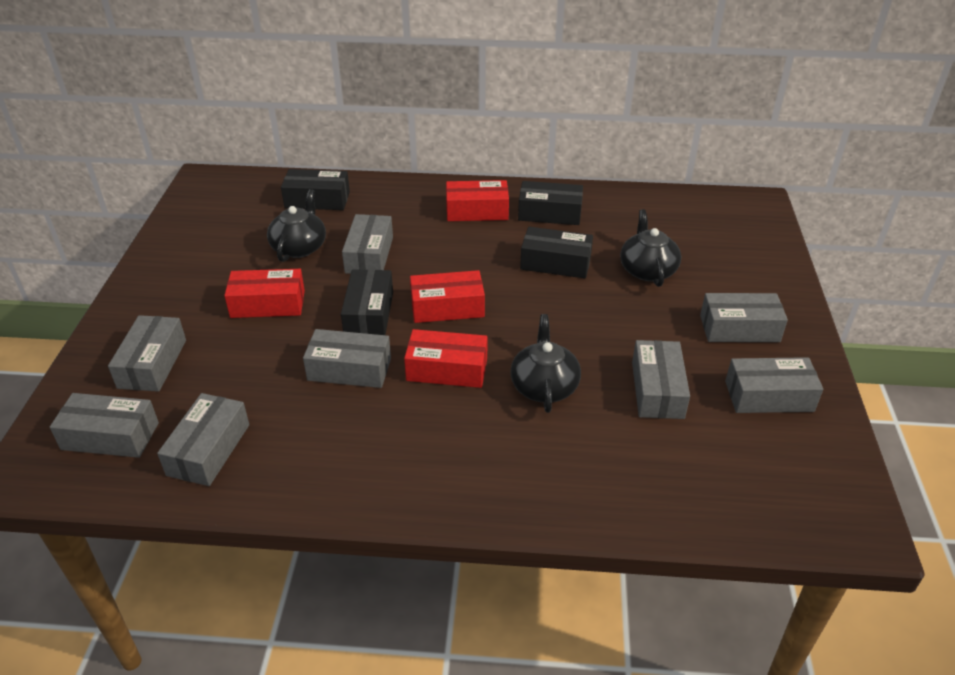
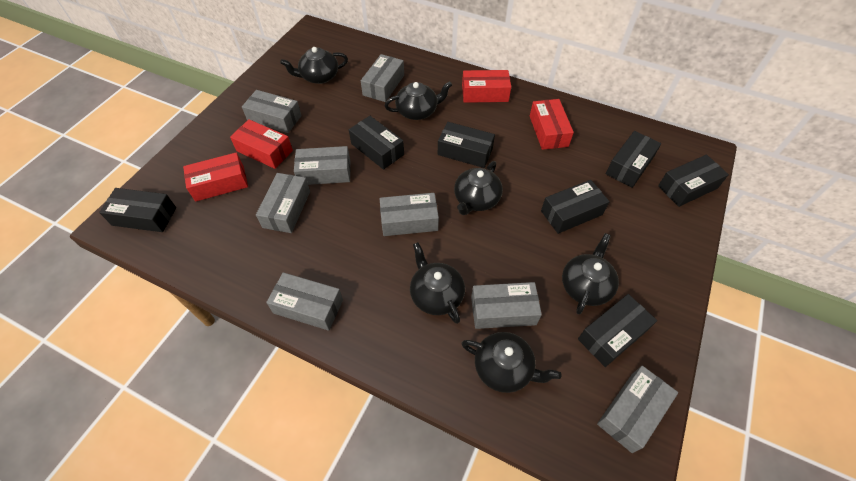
black box: [281,169,350,210] [341,269,393,335] [518,181,583,225] [520,227,593,278] = 4 -> [99,188,176,232] [349,116,404,170] [438,122,495,168] [541,180,610,234] [578,294,657,367] [606,131,661,188] [658,155,729,207] = 7
black teapot: [267,189,326,262] [510,314,581,413] [620,209,681,287] = 3 -> [280,47,348,84] [385,81,452,120] [410,242,465,324] [454,161,503,215] [461,332,561,393] [562,233,619,315] = 6

